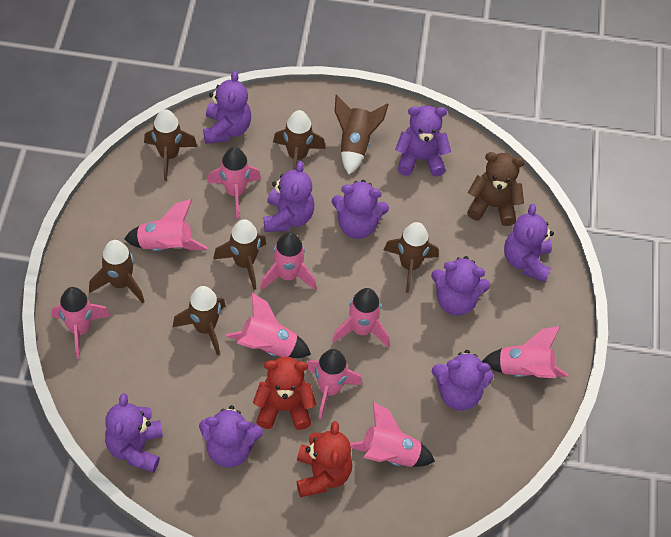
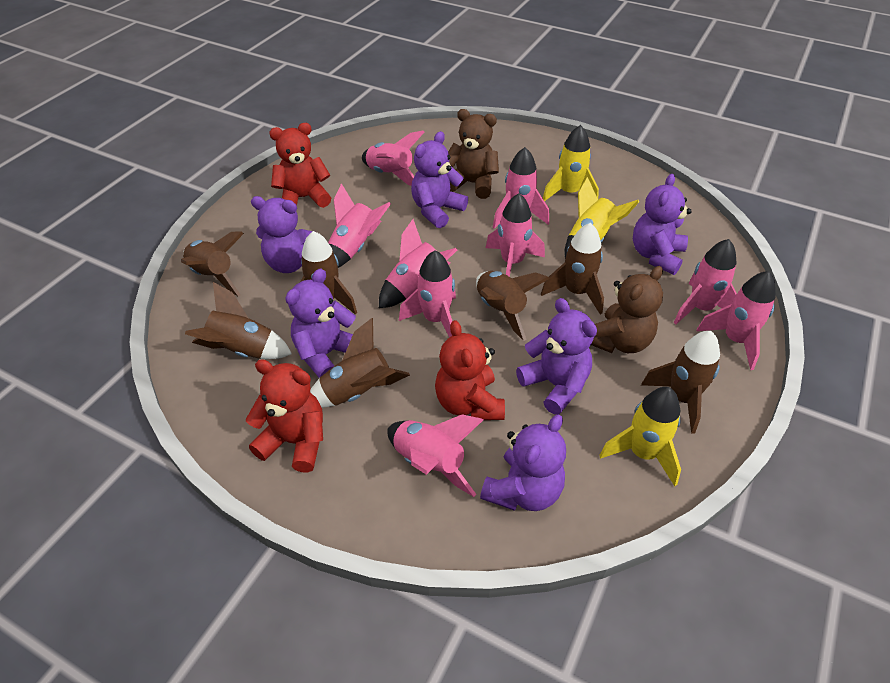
brown teddy bear: [467,152,525,226] = 1 -> [448,109,499,199] [591,266,663,353] = 2
purple teddy bear: [105,393,163,473] [199,405,263,467] [203,71,251,144] [264,161,314,232] [332,180,389,239] [395,105,451,177] [431,256,490,316] [432,350,494,411] [504,204,554,282] = 9 -> [251,196,312,273] [285,269,356,378] [411,131,468,228] [480,414,566,511] [516,298,597,415] [633,174,692,275] = 6
red teddy bear: [253,357,316,430] [297,421,352,498] = 2 -> [246,359,323,473] [269,123,331,208] [435,320,505,420] = 3
yellow rocket: none = 0 -> [543,125,599,201] [564,177,639,258] [599,387,681,486] = 3

